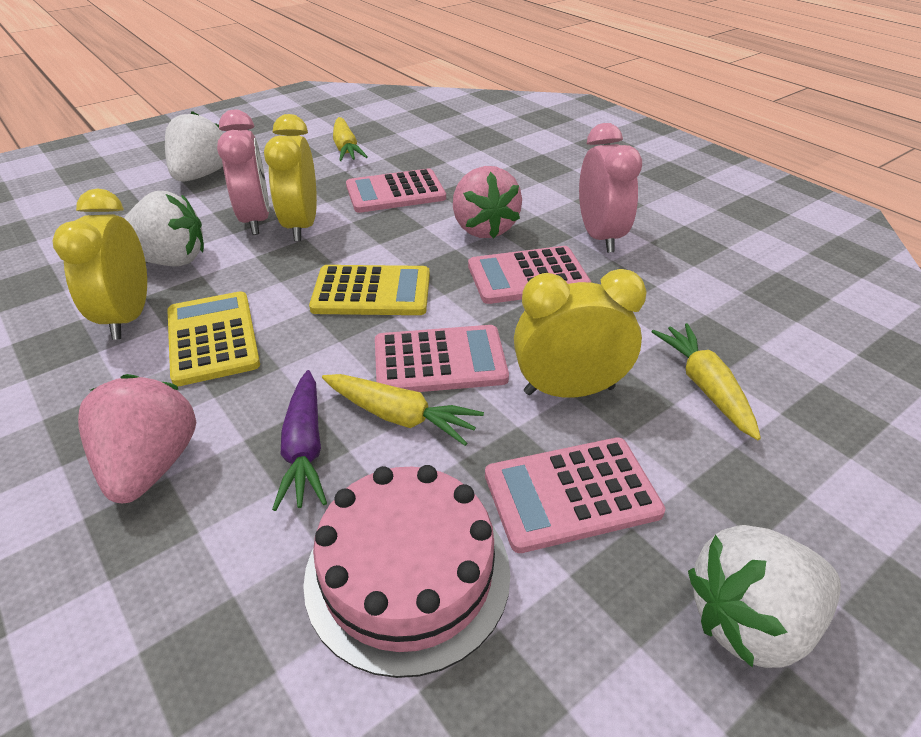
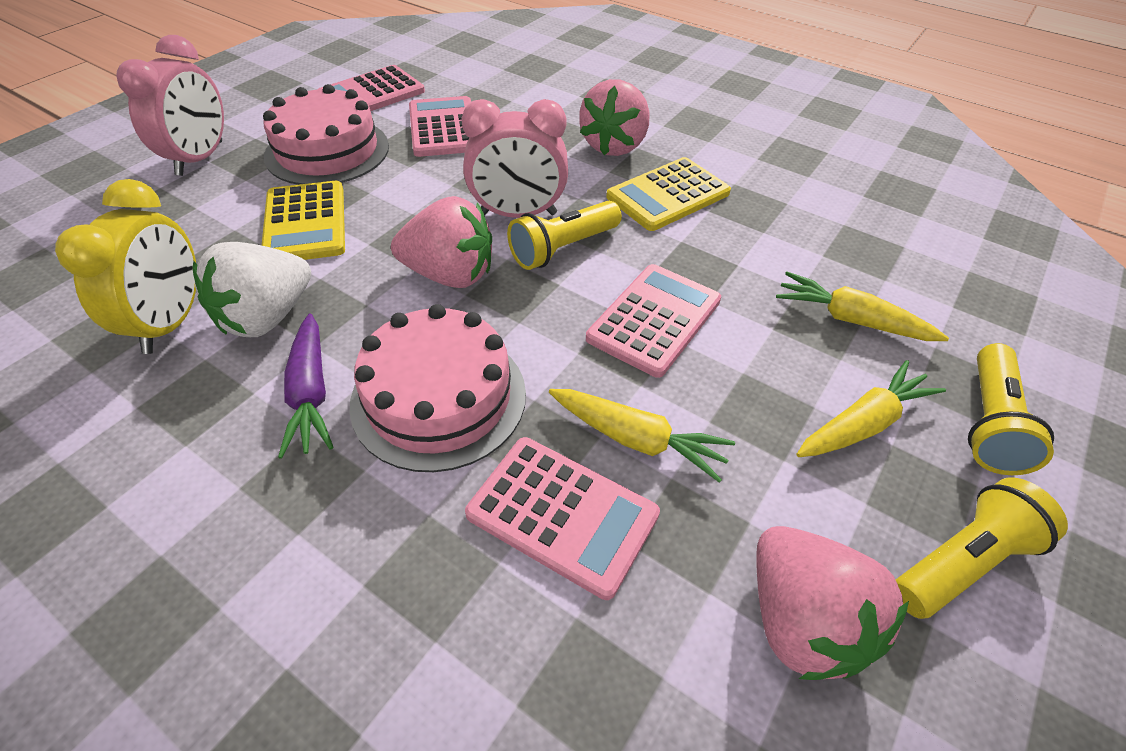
pink cake: [303,465,510,678] = 1 -> [263,84,389,185] [350,304,526,472] = 2
pink strawberry: [78,374,196,503] [453,166,522,238] = 2 -> [391,196,492,288] [579,79,650,156] [756,526,909,680] = 3
white strawberry: [124,191,204,266] [165,111,223,182] [688,525,841,668] = 3 -> [193,242,311,337] = 1
yellow clock: [52,188,147,340] [264,114,317,241] [514,269,647,398] = 3 -> [55,179,196,354] = 1
yellow flashlight: none = 0 -> [507,201,622,270] [896,478,1068,619] [968,343,1054,475] = 3

